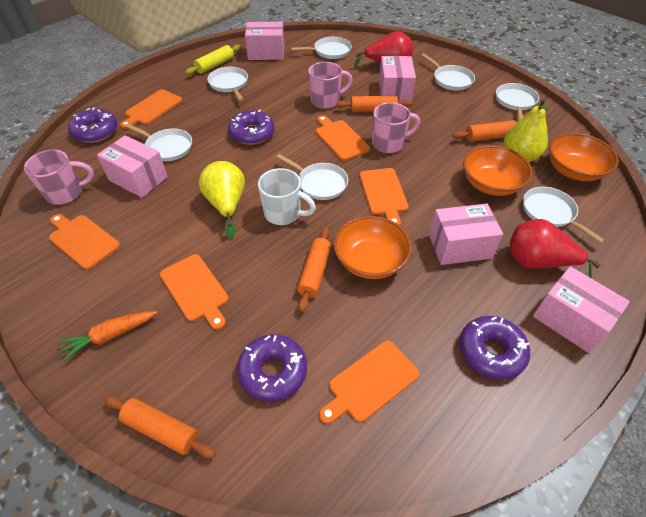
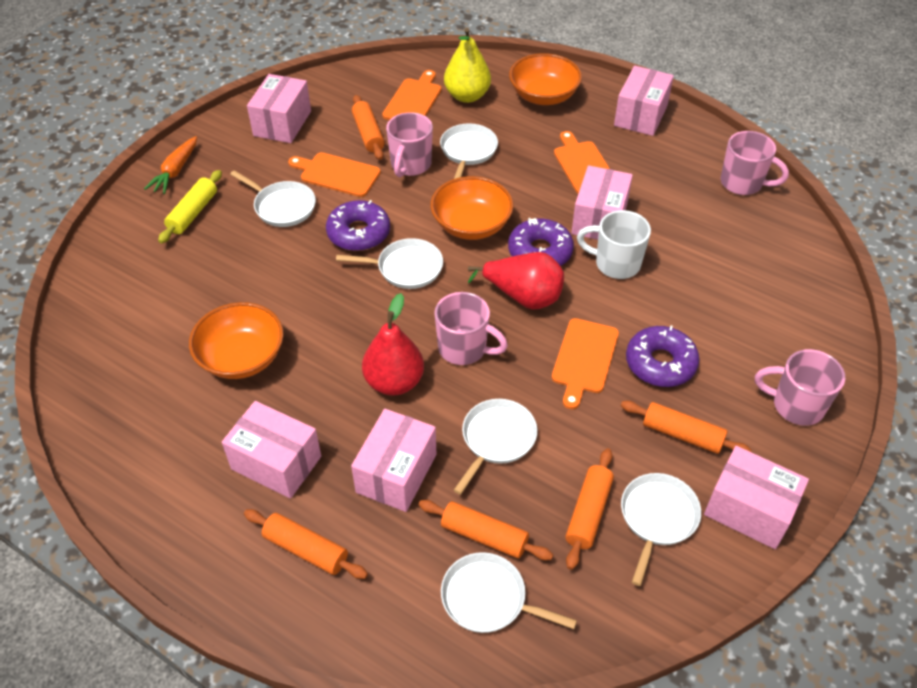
orange cutting board: [49,214,120,270] [120,89,182,129] [160,254,229,330] [316,115,370,161] [319,341,420,424] [359,168,409,225] = 6 -> [288,152,381,197] [382,70,442,120] [552,318,619,409] [554,131,610,194] = 4
orange rolling pin: [104,396,216,458] [297,227,331,312] [336,96,413,112] [452,120,517,142] = 4 -> [244,509,368,579] [352,95,385,160] [419,500,553,561] [565,448,614,570] [621,401,752,454] = 5
pink box: [97,135,168,198] [245,22,284,60] [379,56,416,101] [429,204,503,265] [533,266,630,353] = 5 -> [222,401,321,498] [247,74,311,143] [351,409,436,512] [571,165,633,240] [614,66,674,136] [704,446,809,549] = 6
pink mug: [24,150,94,205] [308,62,353,109] [372,102,420,153] = 3 -> [386,112,433,177] [434,292,508,365] [721,131,789,195] [755,349,845,426] = 4
purple donut: [68,107,117,143] [228,109,275,145] [237,334,307,402] [459,316,530,380] = 4 -> [326,200,390,251] [508,218,574,266] [626,325,699,387] = 3
white pan: [125,124,192,161] [207,67,248,101] [276,154,348,200] [291,37,352,59] [421,53,475,90] [496,83,539,120] [523,187,605,243] = 7 -> [230,170,316,227] [336,238,443,289] [440,123,498,179] [441,552,577,633] [454,399,537,495] [621,473,701,586] = 6
yellow pear: [199,161,245,239] [504,98,550,162] = 2 -> [444,28,491,103] = 1

